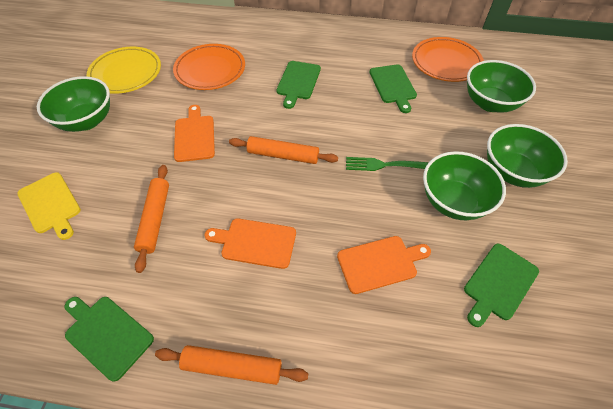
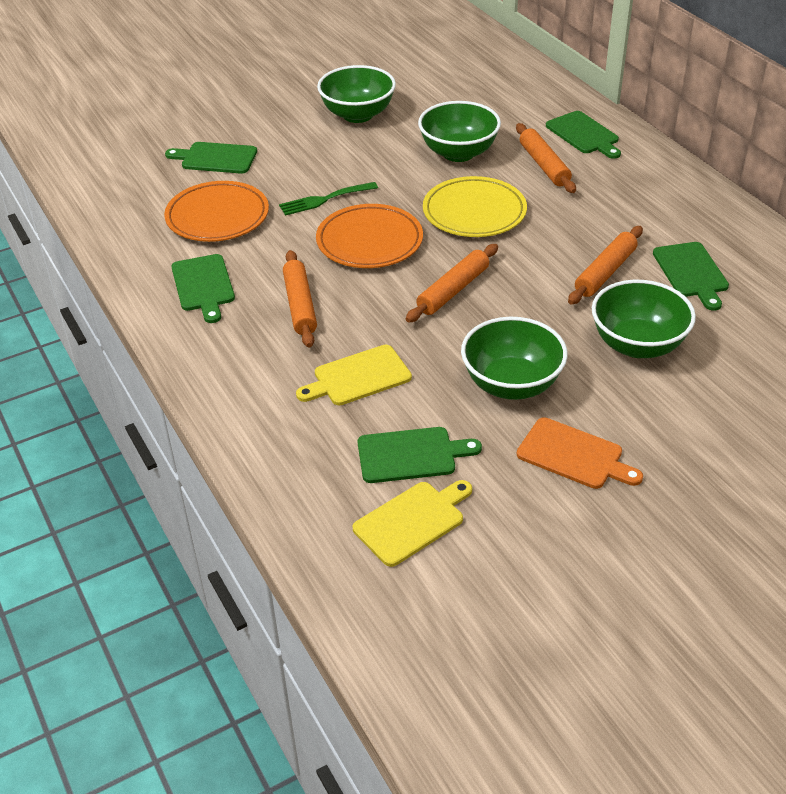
green cutting board: [65,297,154,382] [276,61,321,109] [370,64,417,113] [464,244,539,327] = 4 -> [165,142,257,174] [171,254,235,323] [357,427,482,483] [546,111,621,159] [653,242,729,311] = 5
orange cutting board: [174,105,215,162] [204,218,296,269] [337,236,431,294] = 3 -> [517,417,643,489] = 1
orange rolling pin: [134,165,169,273] [155,345,308,385] [229,136,338,164] = 3 -> [283,250,317,348] [406,244,498,322] [516,123,576,193] [568,226,643,305] = 4
yellow cutting board: [17,172,81,240] = 1 -> [296,345,412,405] [353,480,472,567] = 2

